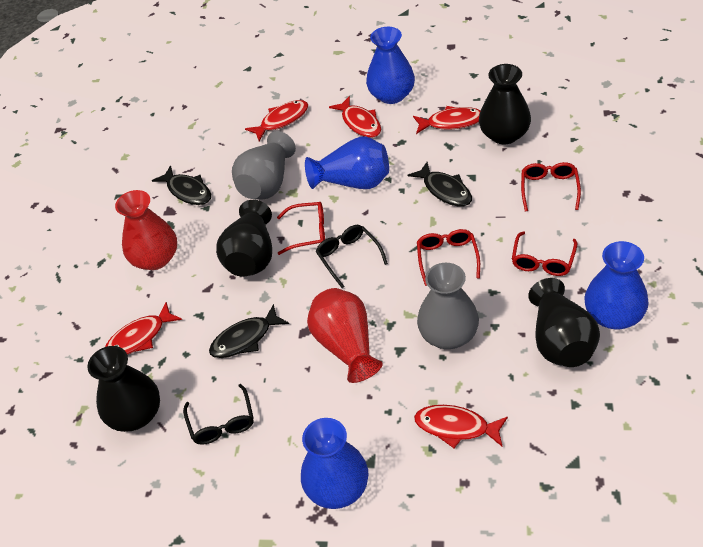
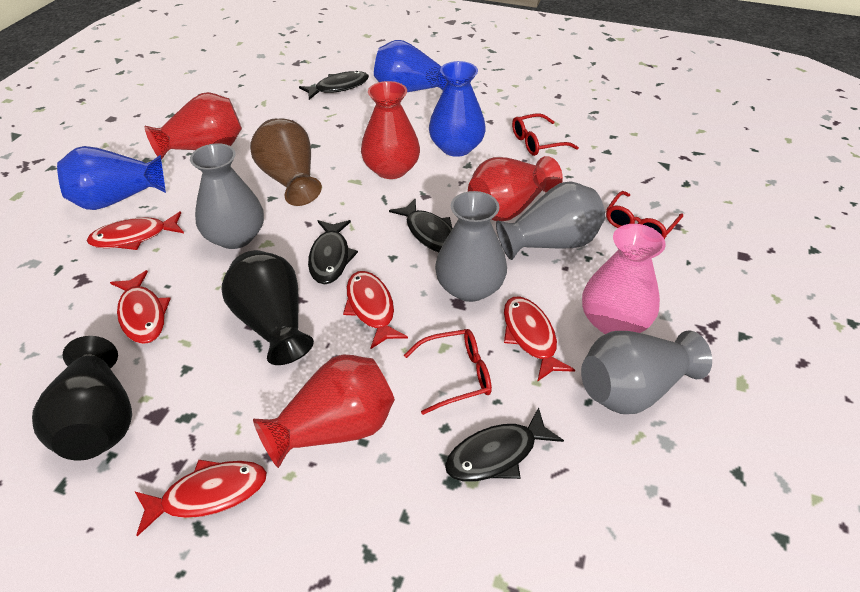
black fish: [152,165,211,205] [209,304,289,358] [407,162,472,207] = 3 -> [299,71,369,100] [308,220,358,284] [389,198,453,252] [445,407,564,481] = 4
black glasses: [183,384,254,445] [316,225,388,288] = 2 -> none = 0
black vase: [87,346,160,432] [216,200,272,277] [479,64,531,144] [528,278,600,367] = 4 -> [32,336,132,461] [221,250,314,365] = 2
blue vase: [301,418,369,509] [305,137,389,189] [366,27,415,104] [584,241,649,329] = 4 -> [57,146,166,210] [374,40,447,92] [429,61,486,157] = 3
brown vase: none = 0 -> [250,118,322,206] = 1
grey vase: [232,131,296,200] [417,263,479,349] = 2 -> [190,143,264,249] [435,191,507,302] [496,181,605,260] [581,331,712,414] = 4
pink vase: none = 0 -> [582,224,666,334] = 1
red glasses: [277,202,325,255] [417,229,480,286] [512,231,577,276] [521,162,581,211] = 4 -> [404,329,492,415] [512,113,579,156] [606,191,683,239] = 3
red vase: [115,190,177,270] [307,288,382,383] = 2 -> [144,92,242,160] [253,355,395,468] [361,81,420,179] [468,156,563,221] = 4

